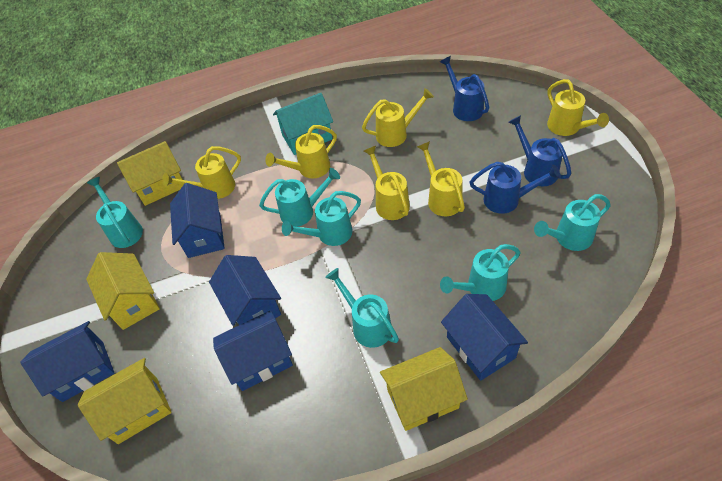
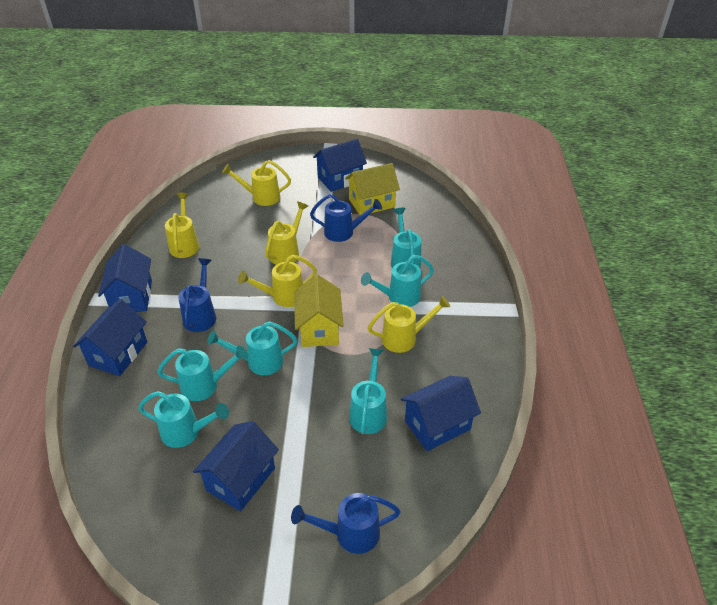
turquoise house: [273,93,333,155] = 1 -> none = 0
yellow house: [78,358,172,444] [86,252,160,330] [117,141,183,206] [380,347,468,431] = 4 -> [294,274,344,347] [345,163,400,215] = 2
yellow watering can: [162,146,241,199] [265,125,337,178] [362,88,434,147] [364,146,410,220] [417,141,465,216] [547,79,609,136] = 6 -> [165,193,199,258] [222,160,291,206] [238,255,317,307] [265,201,308,265] [368,296,450,353] = 5

